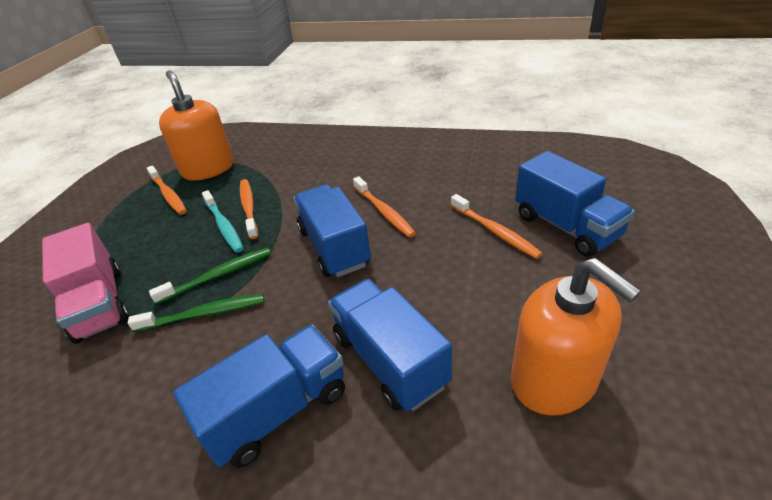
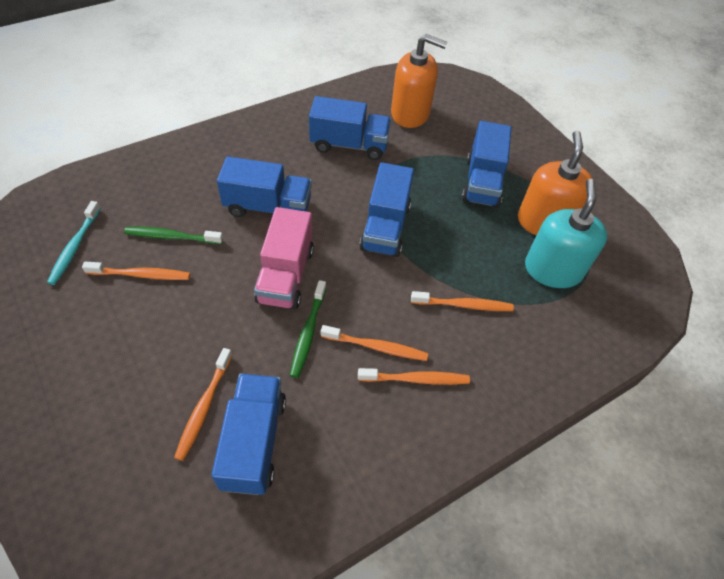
blue truck: [173,325,345,468] [293,185,371,277] [328,279,452,411] [515,151,635,257] = 4 -> [211,374,286,495] [217,157,312,217] [309,96,391,160] [360,162,414,257] [462,121,511,208] = 5
orange toothbrush: [147,166,187,215] [240,179,258,239] [353,176,416,237] [451,194,543,259] = 4 -> [82,262,190,280] [174,348,232,461] [321,325,428,361] [358,368,470,385] [411,291,514,311] = 5
turquoise soap dispenser: none = 0 -> [525,179,607,288] = 1

